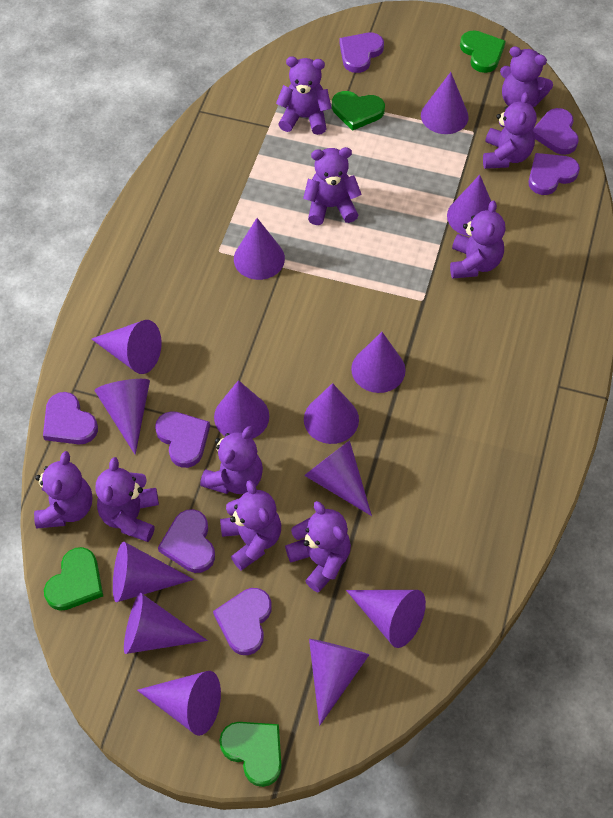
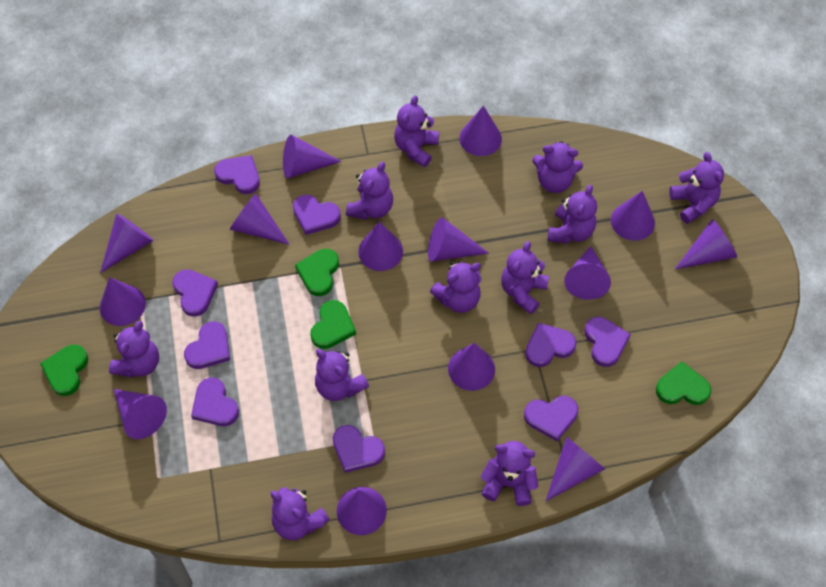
purple heart: [43,392,98,444] [155,411,210,468] [158,509,215,573] [213,588,272,655] [339,33,384,73] [528,153,580,195] [533,108,579,155] = 7 -> [172,269,218,317] [184,321,230,369] [191,378,239,426] [214,155,260,194] [293,195,341,235] [333,425,385,473] [524,396,578,441] [525,323,576,367] [585,317,631,367] = 9
purple teddy bear: [34,451,92,528] [95,457,159,542] [200,426,263,494] [220,480,281,571] [276,56,332,135] [285,501,351,593] [303,147,362,225] [450,201,505,278] [483,92,537,169] [500,46,553,107] = 10 -> [109,321,159,378] [271,487,330,540] [315,349,369,401] [346,162,393,220] [394,95,439,167] [430,261,481,313] [481,441,538,506] [501,241,549,314] [532,141,583,193] [548,185,597,244] [669,152,724,224] = 11

